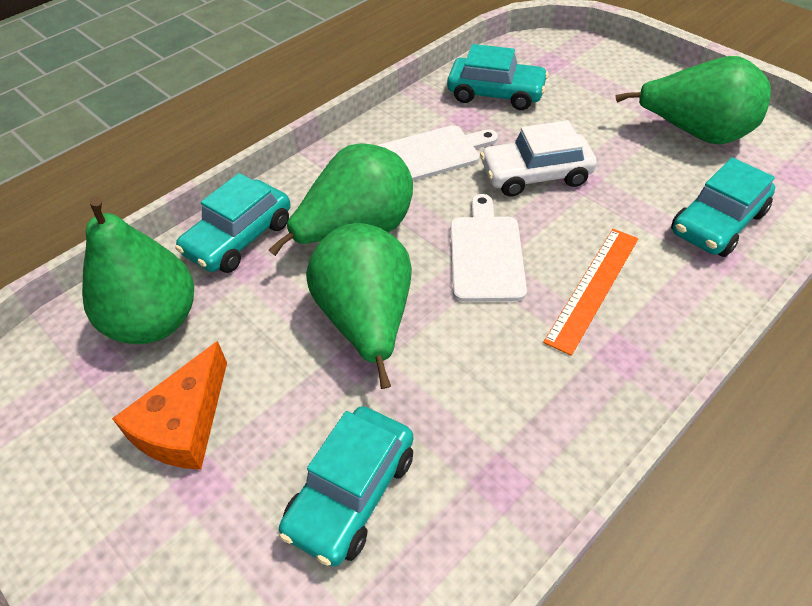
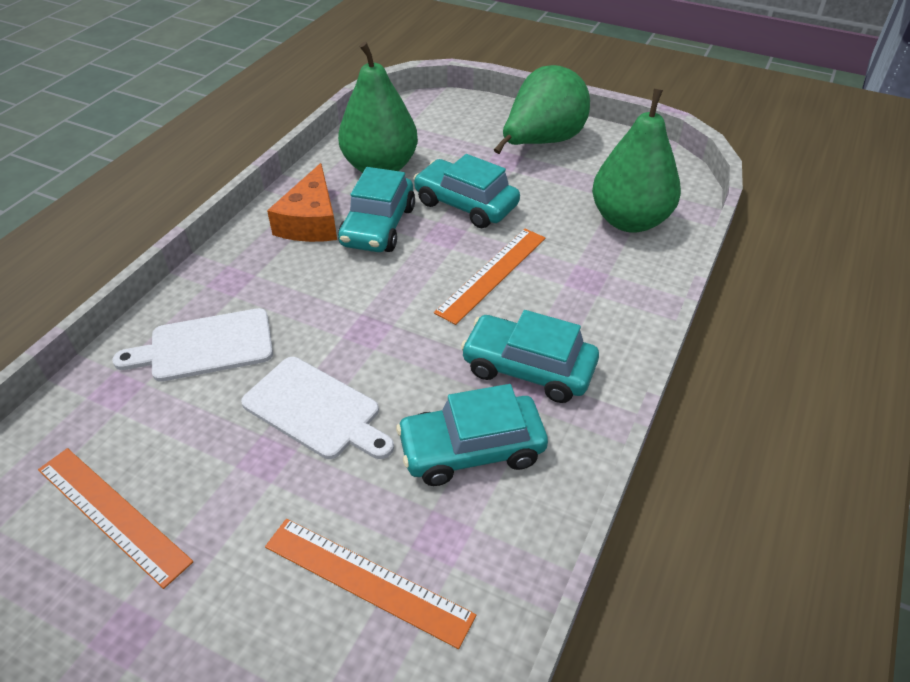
green pear: [82,196,194,344] [269,143,413,256] [306,223,412,389] [615,56,771,145] = 4 -> [338,42,418,173] [494,65,590,154] [592,89,681,233] = 3
orange ruler: [543,229,638,356] = 1 -> [38,448,194,589] [265,519,476,649] [434,229,546,325] = 3
white car: [480,120,597,196] = 1 -> none = 0

